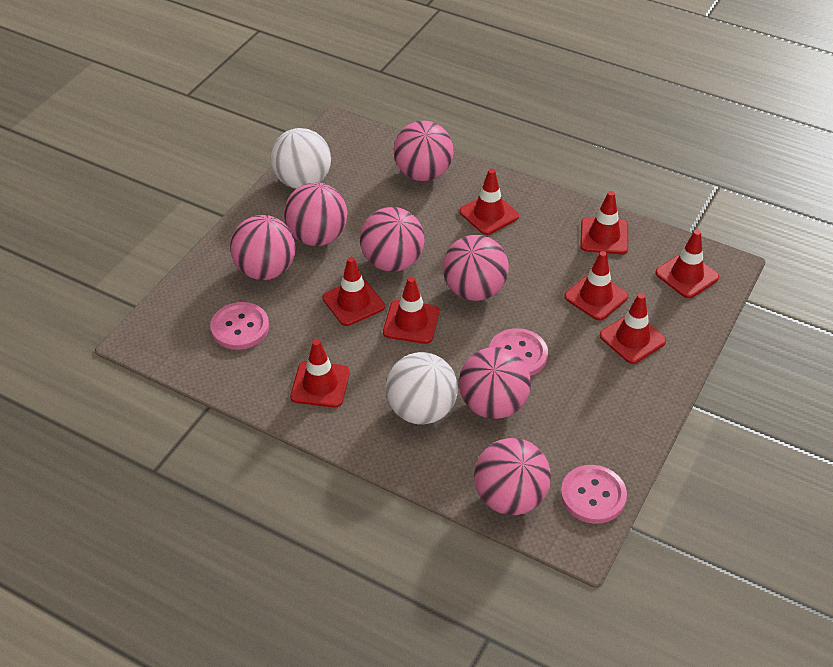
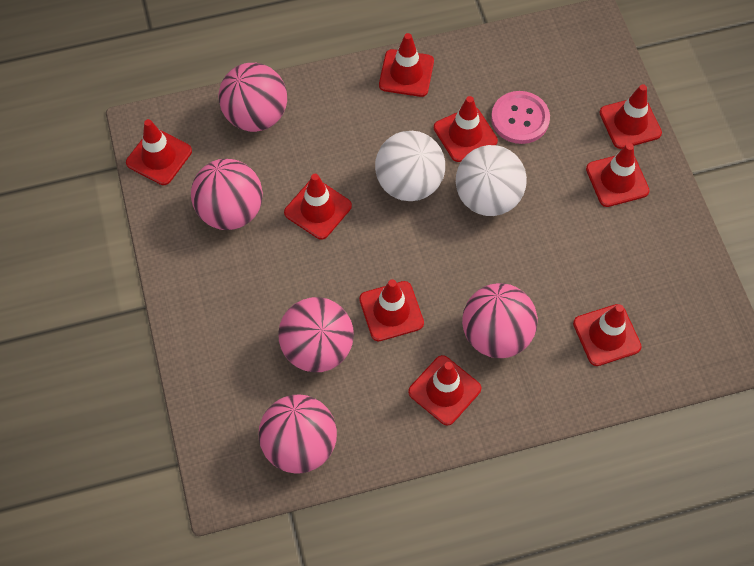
pink ball: [230,215,295,280] [284,182,348,246] [360,207,425,272] [393,121,453,181] [443,235,509,301] [459,347,531,419] [474,438,551,515] = 7 -> [191,159,263,230] [219,63,287,132] [259,395,337,474] [278,297,354,372] [462,283,538,358] = 5
pink button: [210,302,269,350] [489,328,548,376] [561,465,627,524] = 3 -> [491,91,550,144] = 1
red traffic cone: [290,339,350,408] [323,257,385,326] [383,277,440,344] [459,169,519,235] [564,251,628,321] [580,191,628,254] [600,293,666,364] [655,230,719,298] = 8 -> [126,119,192,185] [284,174,352,240] [359,279,424,341] [379,33,434,97] [408,355,481,425] [434,96,498,162] [573,304,642,366] [586,143,650,207] [599,84,662,149] = 9

